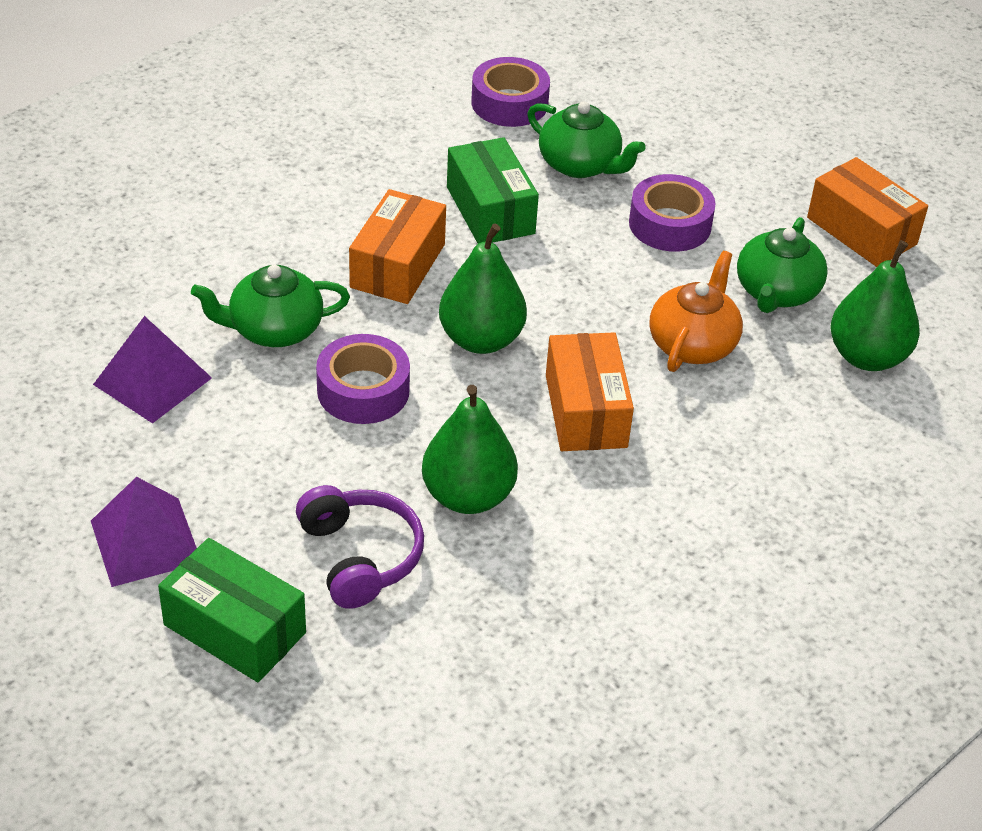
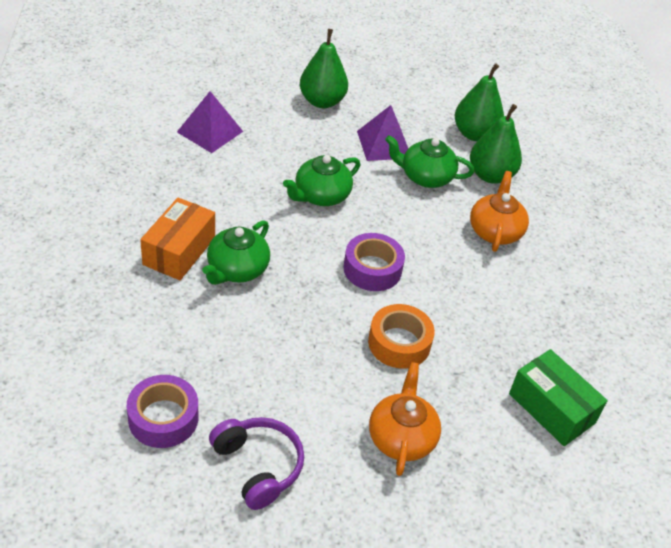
green box: [158,538,306,682] [447,137,539,244] = 2 -> [509,349,608,446] = 1
orange box: [349,189,446,304] [546,332,634,451] [807,157,928,267] = 3 -> [140,197,215,280] = 1
orange tape: none = 0 -> [368,304,435,369] = 1
orange teapot: [649,251,743,372] = 1 -> [369,362,441,476] [470,171,529,252] = 2
purple tape: [316,334,410,424] [471,57,550,127] [629,174,716,252] = 3 -> [127,375,198,448] [343,233,405,291] = 2

